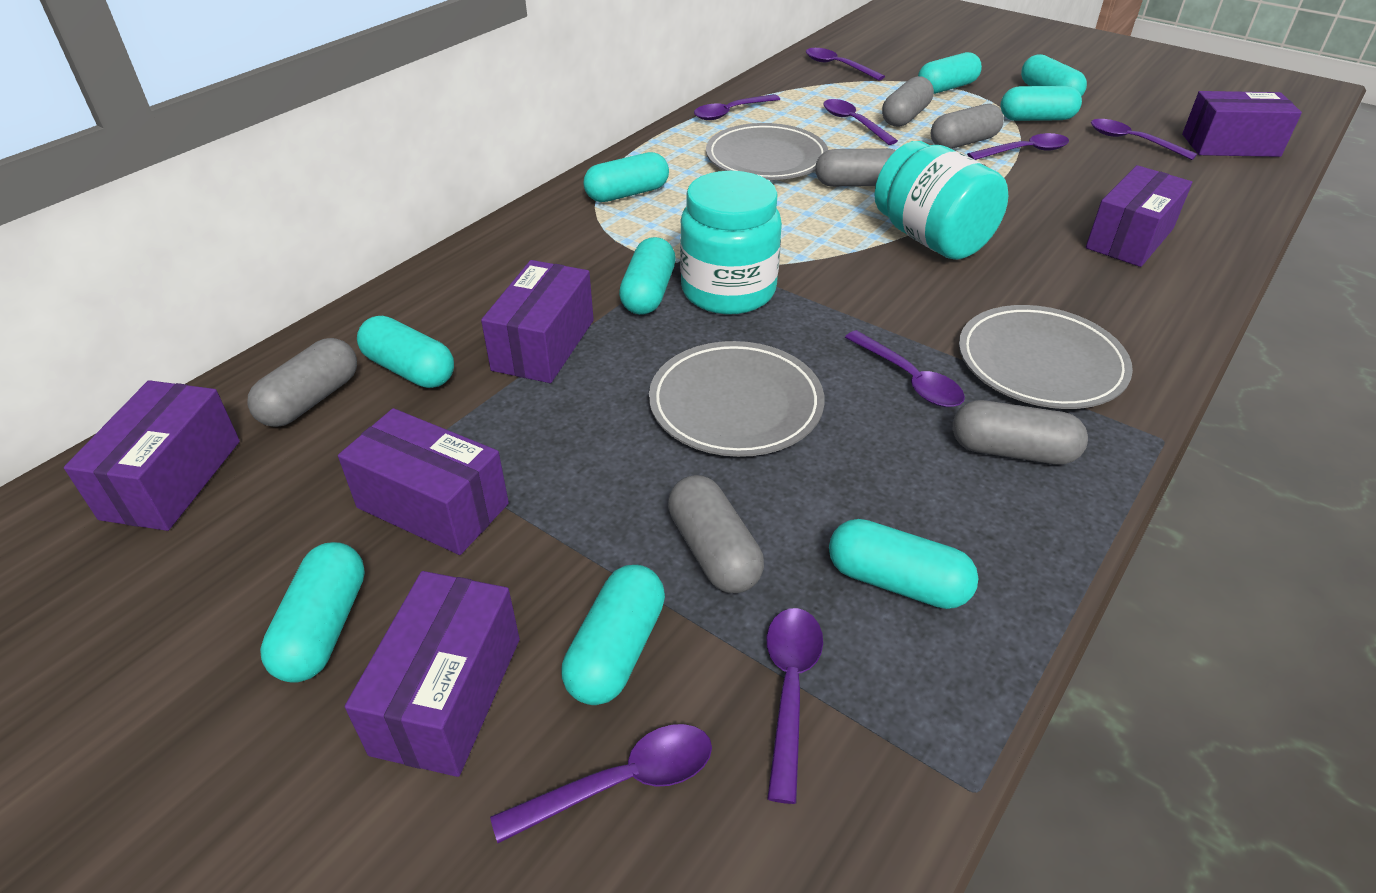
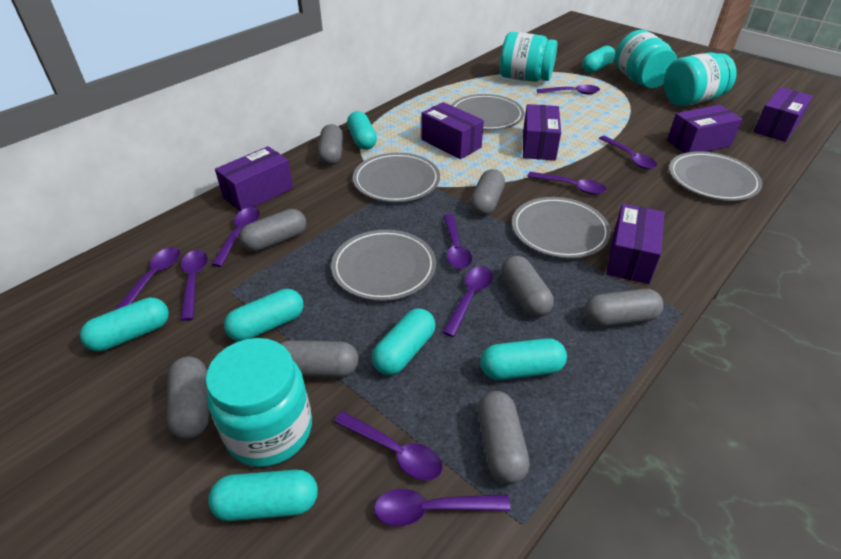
grey capsule: [247,338,357,427] [668,475,764,593] [815,148,896,187] [882,76,934,127] [931,104,1004,149] [953,400,1088,464] = 6 -> [167,356,209,439] [239,209,306,252] [279,341,359,378] [318,124,343,165] [470,169,505,216] [477,391,530,484] [501,256,554,317] [584,289,664,327] = 8
grey plate: [649,341,824,457] [706,123,828,180] [959,305,1133,409] = 3 -> [331,230,436,301] [353,153,440,202] [451,94,524,130] [512,197,611,258] [669,151,762,201] = 5
purple spoon: [490,724,712,843] [694,94,780,120] [766,608,823,804] [806,48,885,80] [823,99,898,145] [845,330,965,407] [967,133,1069,160] [1091,119,1197,160] = 8 -> [115,247,180,310] [180,250,208,321] [211,207,260,267] [334,411,443,481] [374,489,511,526] [442,266,493,337] [443,214,472,269] [527,172,606,194] [537,85,600,94] [599,136,657,169] = 10
turquoise capsule: [260,542,365,683] [357,316,454,388] [562,565,665,705] [583,152,669,202] [619,237,676,315] [829,519,978,609] [918,52,982,94] [1001,86,1082,121] [1021,54,1087,97] = 9 -> [80,298,169,351] [208,470,318,521] [224,289,303,341] [347,111,377,150] [372,308,435,375] [480,338,567,380] [582,46,615,73] = 7
turquoise jar: [680,171,782,314] [874,141,1008,260] = 2 -> [205,338,312,467] [500,32,557,82] [615,30,677,88] [664,52,737,106] = 4

